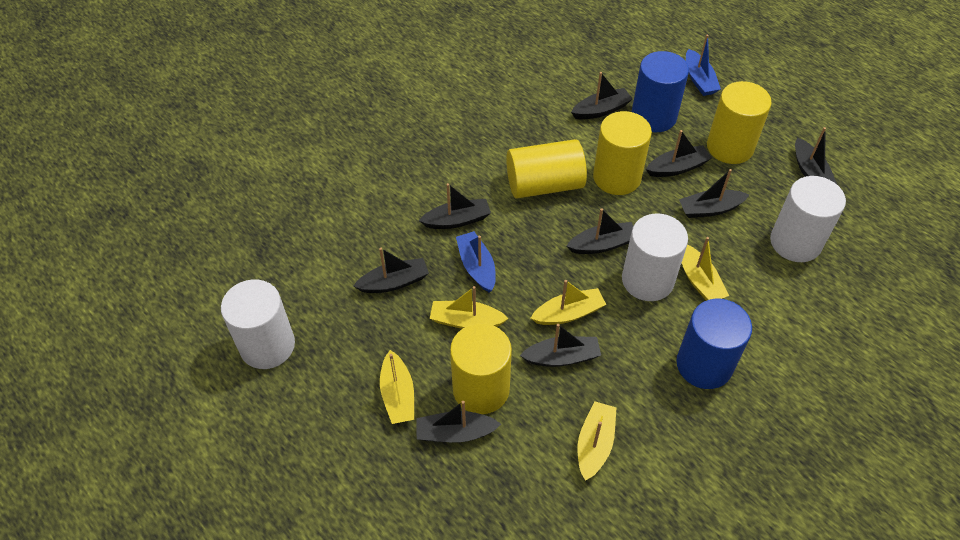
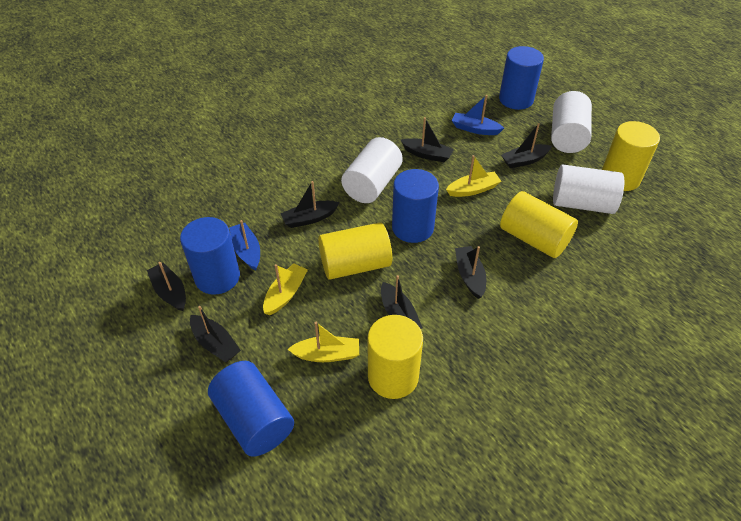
black boat: [353,248,429,293] [416,401,501,443] [419,183,491,229] [520,324,601,367] [567,208,633,254] [571,72,633,120] [646,130,712,177] [679,169,749,218] [795,127,837,184] = 9 -> [147,262,186,311] [190,306,241,362] [281,181,340,228] [381,275,423,329] [401,117,454,162] [455,246,486,299] [501,123,552,168] = 7
blue cylinder: [632,51,689,132] [676,299,752,389] = 2 -> [180,217,240,295] [208,361,294,457] [392,169,439,243] [499,46,544,110] = 4
yellow boat: [380,350,414,424] [430,286,509,329] [530,280,606,325] [578,401,617,481] [682,237,729,301] = 5 -> [263,263,308,315] [287,322,359,362] [446,155,501,197] = 3

